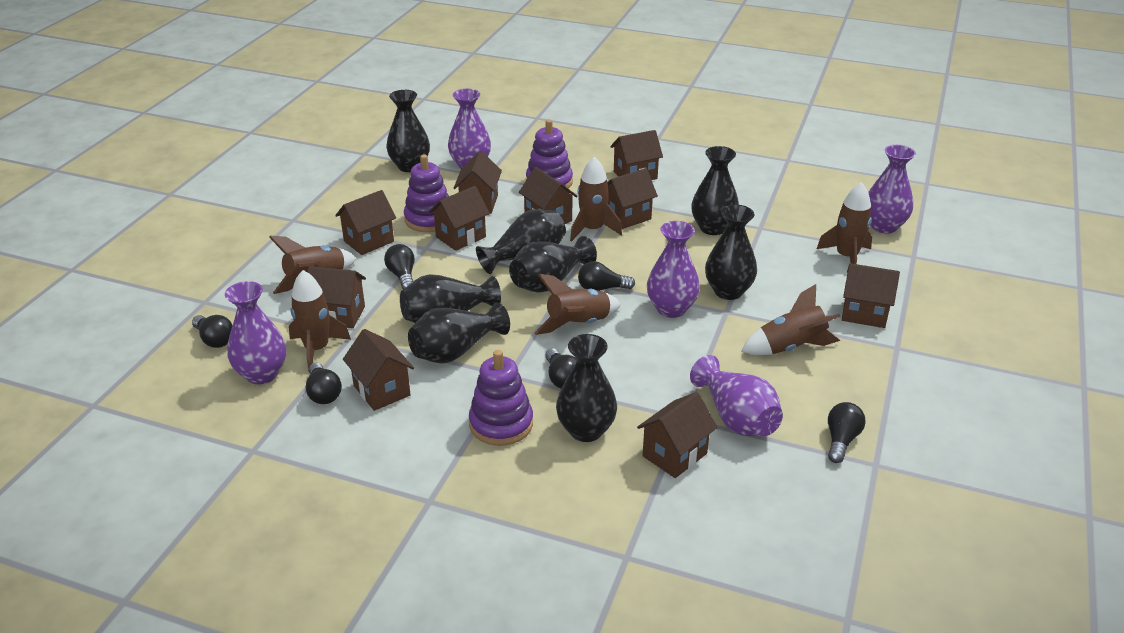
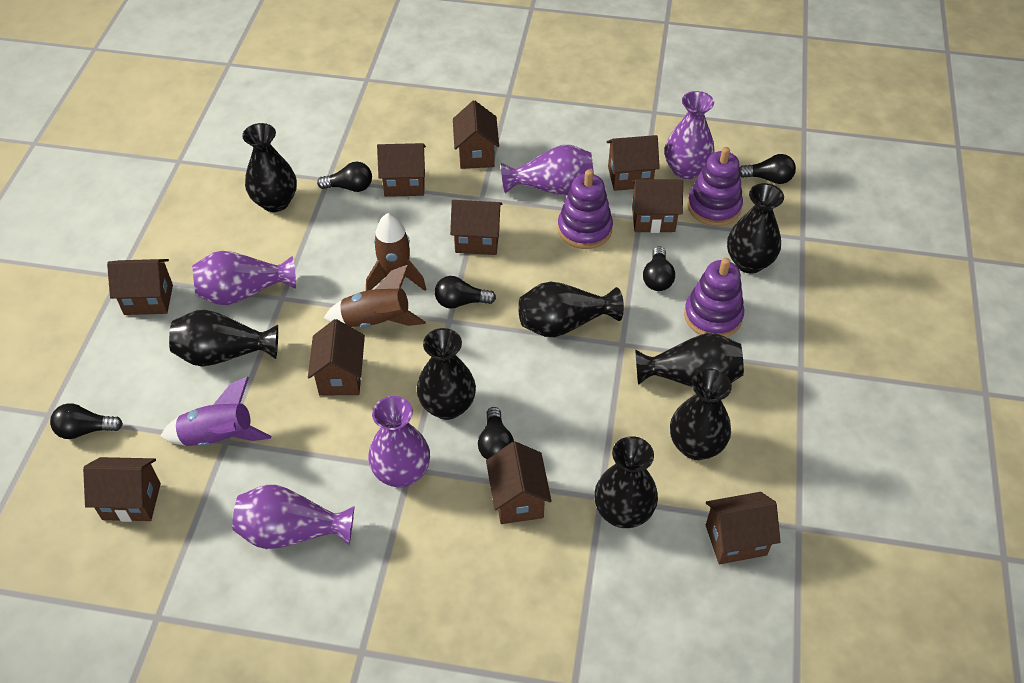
brown rocket: [269,236,357,294] [289,270,351,371] [535,274,621,335] [570,157,622,242] [741,284,841,355] [817,182,872,264] = 6 -> [324,264,426,328] [366,213,426,291] = 2
purple rocket: none = 0 -> [161,377,271,446] = 1

